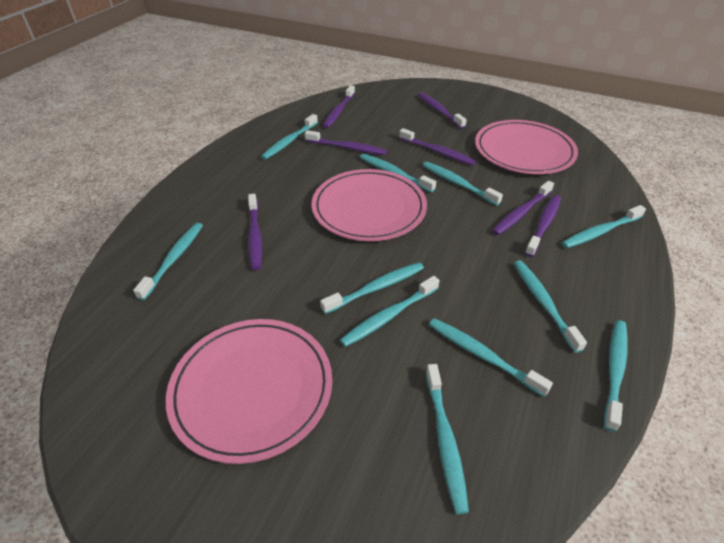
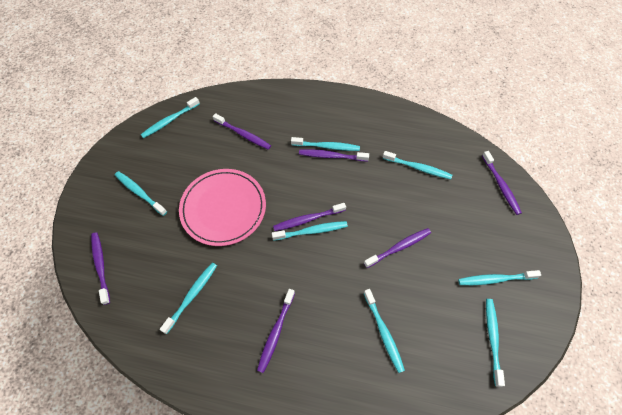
pink plate: [166,319,332,464] [312,169,427,241] [475,120,578,174] = 3 -> [179,169,266,246] = 1
turquoise toothbrush: [133,223,203,300] [261,114,318,160] [320,262,424,314] [340,276,439,347] [360,154,436,192] [423,162,503,206] [426,364,469,514] [429,318,553,397] [514,260,587,353] [562,205,646,248] [604,320,628,432] = 11 -> [115,171,167,216] [141,97,200,138] [160,262,217,334] [272,221,348,241] [291,137,360,151] [364,289,405,373] [383,151,452,179] [458,270,541,285] [486,299,505,387] = 9

